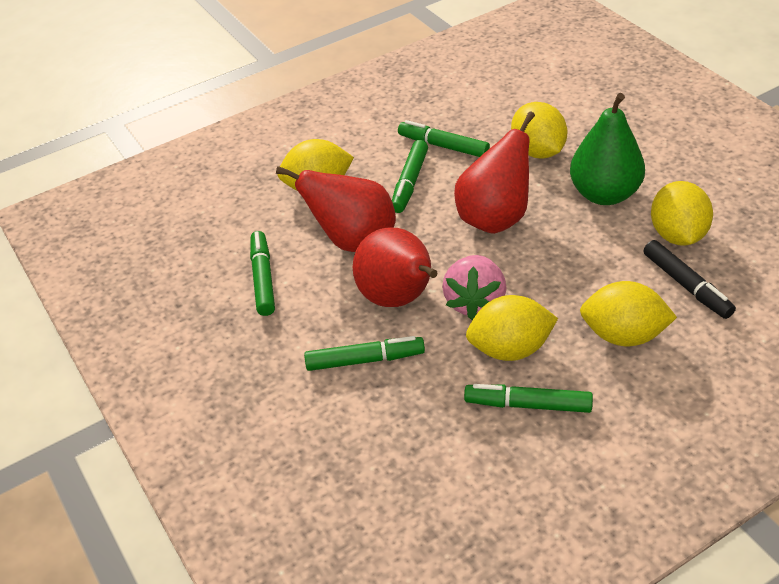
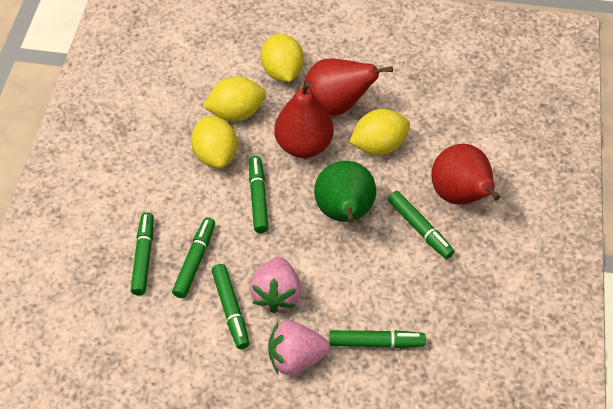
black marker: [643,240,736,319] = 1 -> none = 0
green marker: [250,231,275,316] [304,336,425,371] [392,140,428,213] [398,120,490,157] [464,384,593,413] = 5 -> [130,212,154,295] [172,217,215,298] [212,264,249,349] [249,156,268,233] [330,330,426,348] [388,191,454,259] = 6
pink strawberry: [442,255,506,320] = 1 -> [250,256,301,313] [268,321,330,375] = 2
yellow lemon: [277,139,354,191] [466,295,558,361] [511,102,568,159] [580,281,677,346] [651,181,713,246] = 5 -> [191,116,237,168] [203,77,266,122] [261,34,304,82] [349,109,410,155] = 4

